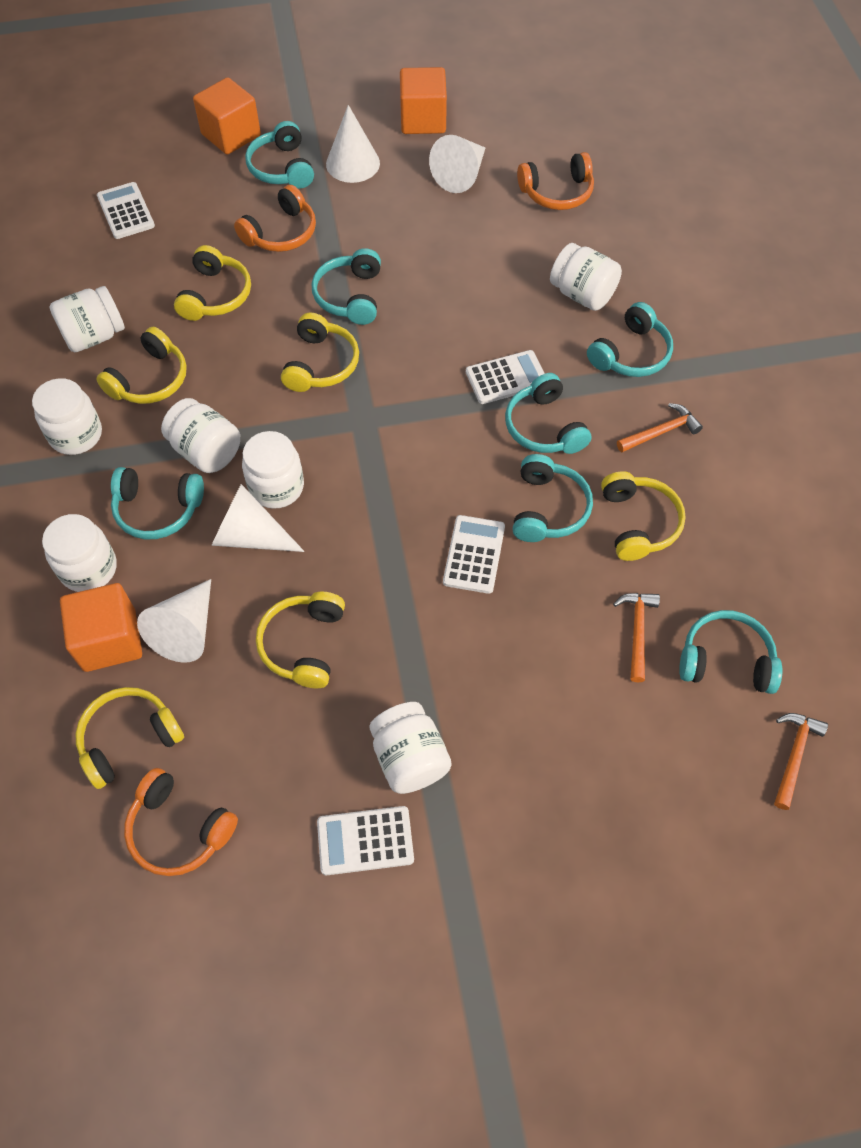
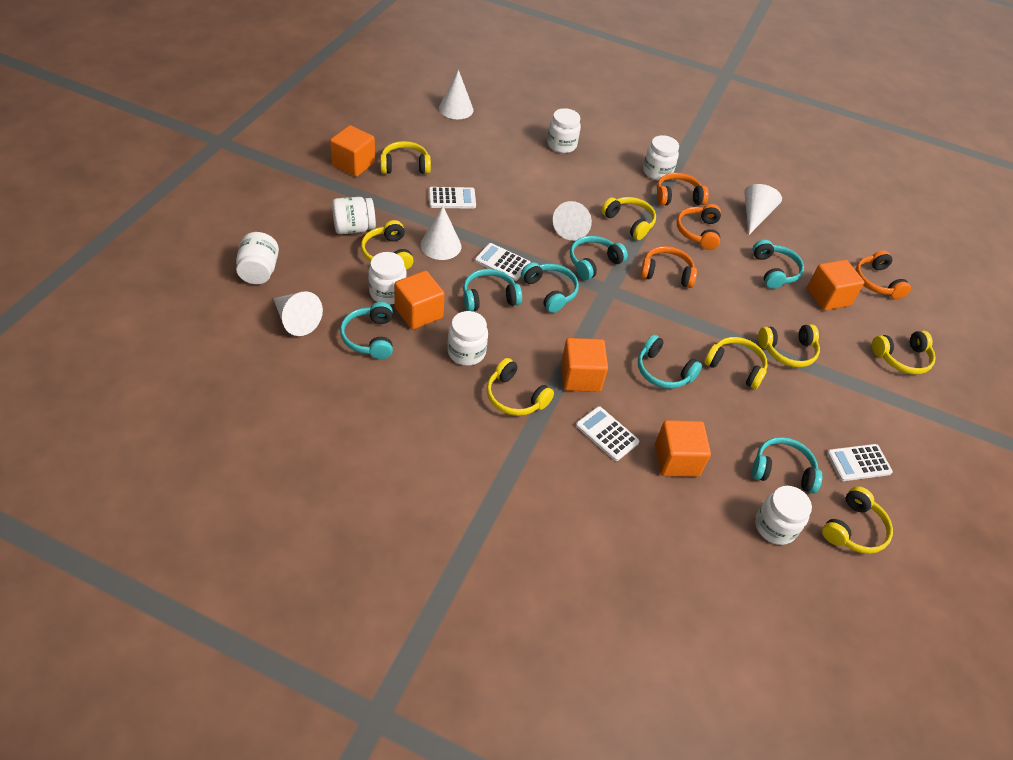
orange cube: [60,583,142,672] [193,77,261,155] [400,67,447,134] = 3 -> [330,125,375,177] [394,271,445,330] [561,338,608,392] [655,420,711,477] [807,260,864,311] = 5
orange hammer: [613,593,660,683] [617,403,703,452] [774,713,828,810] = 3 -> none = 0
orange headphones: [124,768,238,876] [234,185,316,252] [517,152,594,210] = 3 -> [640,246,697,288] [657,172,709,206] [676,204,721,250] [855,250,911,299] = 4
white cone: [137,579,211,663] [211,484,305,552] [326,105,380,183] [429,135,485,193] = 4 -> [273,292,323,336] [421,206,462,260] [439,70,473,119] [553,201,592,241] [744,184,782,235] = 5
yellow headphones: [75,687,184,789] [96,327,187,404] [174,245,251,321] [256,592,345,688] [281,313,359,392] [601,471,686,561] = 6 -> [361,220,414,270] [380,141,431,174] [487,358,554,416] [601,197,656,240] [704,337,768,389] [758,324,820,367] [822,486,893,554] [872,331,936,375] = 8

